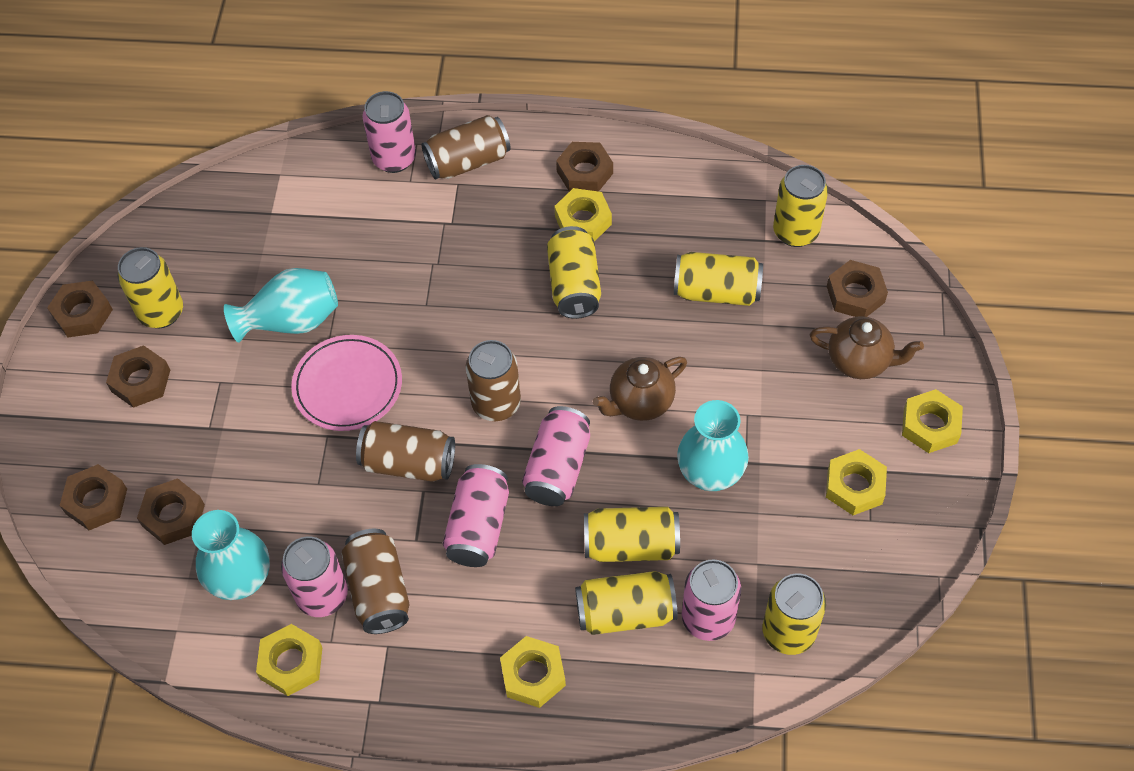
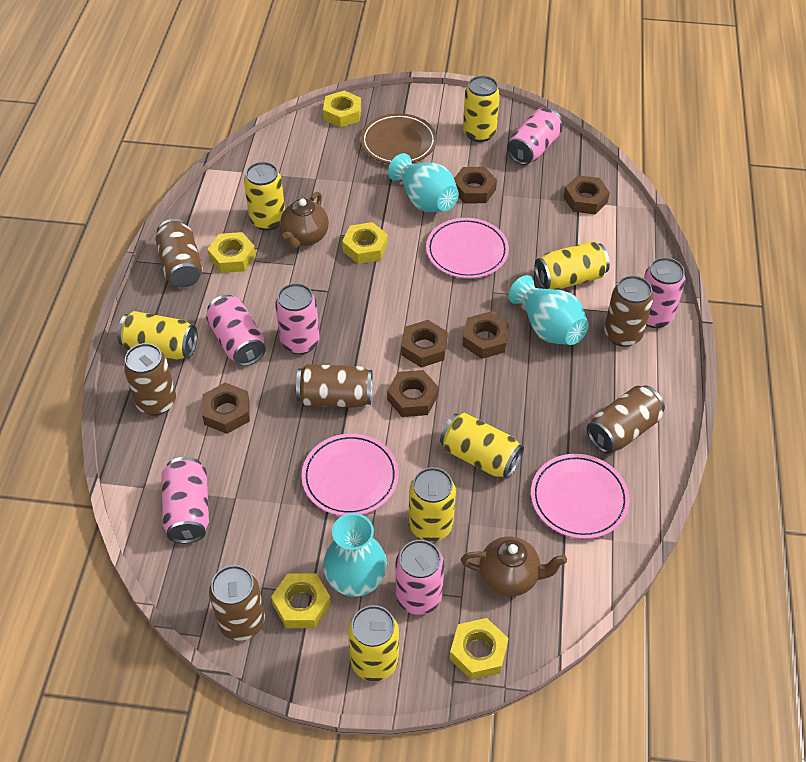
brown can: [341,529,410,634] [356,421,455,482] [422,115,511,180] [466,340,521,421] = 4 -> [124,343,176,416] [156,219,203,288] [209,565,265,641] [296,364,372,408] [587,386,665,454] [604,276,653,347] = 6
brown plate: none = 0 -> [361,113,437,164] = 1
pink can: [281,536,348,617] [363,91,416,173] [443,464,509,567] [522,406,590,506] [682,559,741,641] = 5 -> [162,457,209,544] [206,295,266,366] [275,283,320,355] [395,540,444,615] [507,108,563,165] [644,257,686,328] = 6
pink plate: [291,335,402,431] = 1 -> [302,433,399,516] [426,218,509,279] [531,454,630,539] = 3

